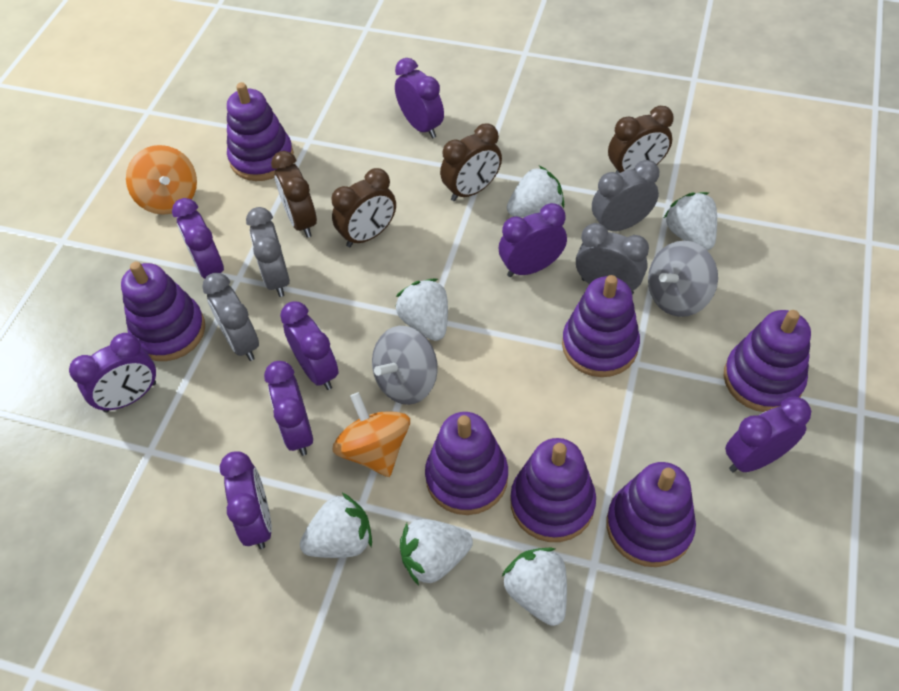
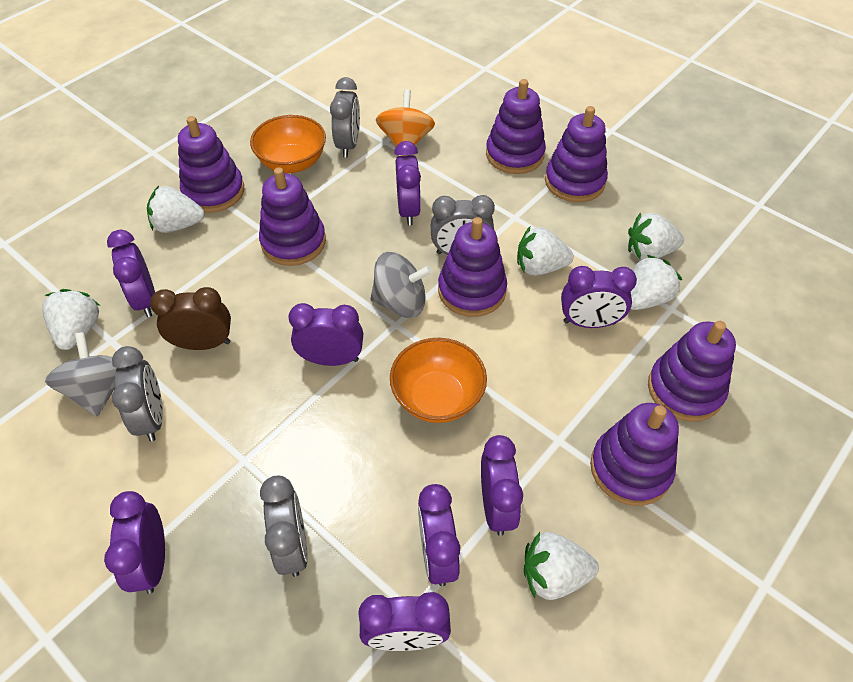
brown clock: [271,151,317,238] [331,168,396,247] [440,124,502,201] [608,106,674,173] = 4 -> [150,287,231,350] = 1
orange bowl: none = 0 -> [250,115,326,173] [390,338,487,423] = 2
orange spinning top: [126,145,197,215] [333,392,410,477] = 2 -> [376,89,435,156] = 1

